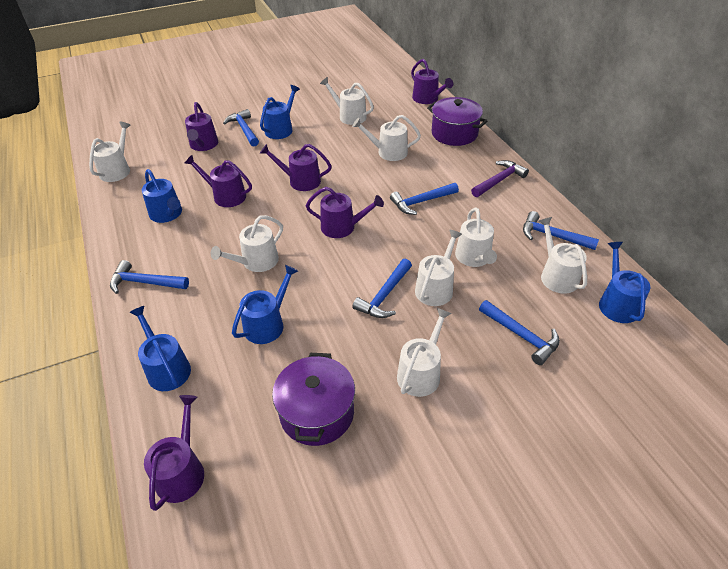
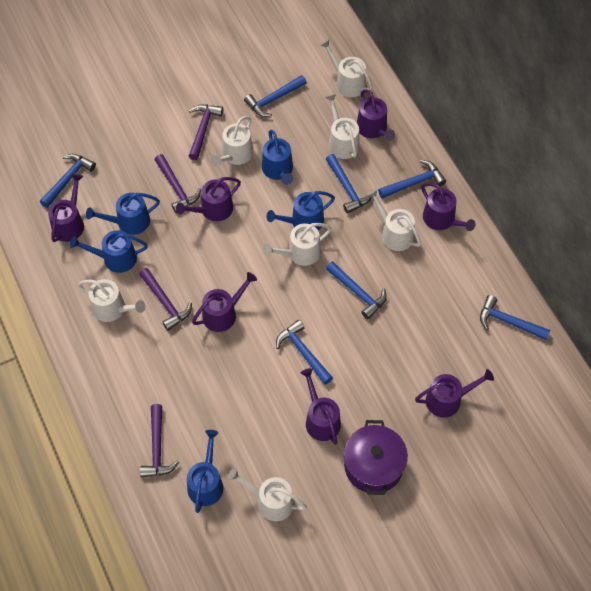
blue hammer: [110,260,189,294] [223,109,259,147] [352,259,412,318] [390,183,459,215] [479,300,560,365] [523,211,599,250] = 6 -> [40,154,96,208] [244,75,307,117] [276,320,333,384] [326,154,372,214] [326,261,387,319] [378,160,446,199] [480,295,551,340] = 7
purple hammer: [471,160,529,197] = 1 -> [139,268,192,331] [140,404,179,478] [155,154,201,213] [189,104,223,160] = 4
purple pot: [272,353,355,446] [427,97,487,146] = 2 -> [344,420,408,495] = 1
purple watering can: [144,395,204,511] [184,155,252,207] [185,102,218,151] [260,144,332,191] [306,187,384,238] [411,59,453,104] = 6 -> [48,174,84,242] [176,177,241,221] [192,272,257,332] [300,368,341,445] [357,89,395,141] [415,369,494,418] [421,183,475,231] = 7
white watering can: [89,121,131,182] [211,215,283,272] [320,77,374,125] [352,115,421,161] [397,308,452,397] [415,229,462,306] [455,207,497,267] [539,217,587,293] = 8 -> [78,279,146,322] [211,116,253,167] [228,468,307,521] [263,223,332,266] [320,39,373,97] [326,94,360,159] [367,188,421,251] = 7

